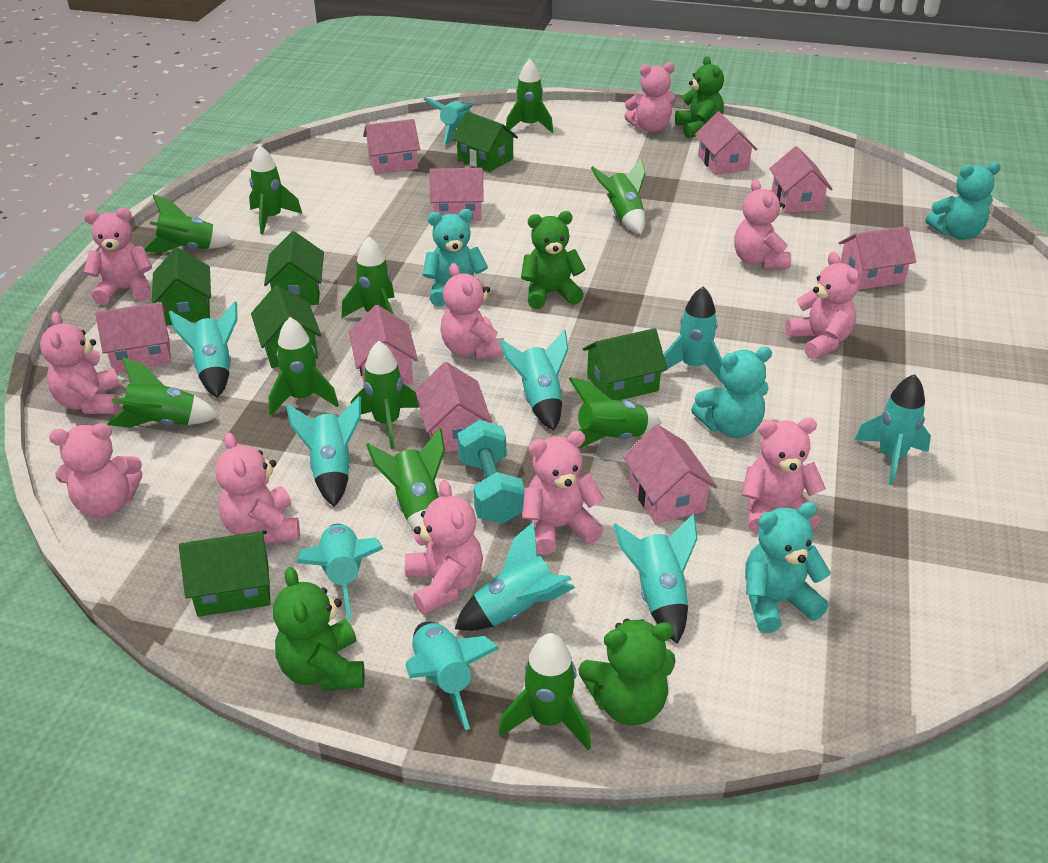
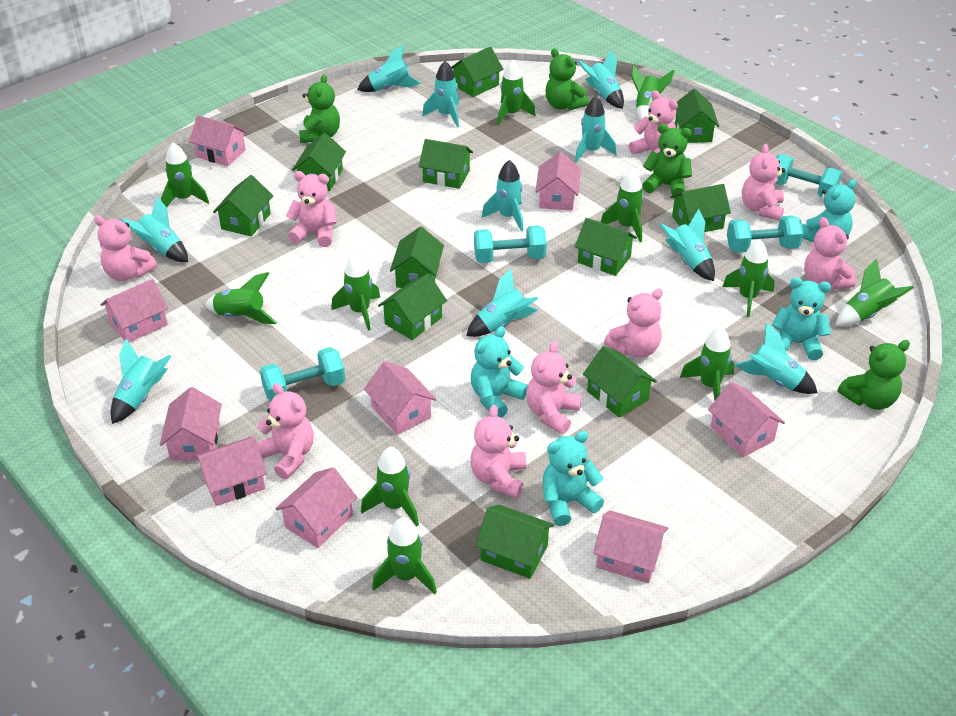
green house: [152,247,211,326] [179,531,271,617] [251,285,321,368] [264,231,324,305] [452,111,518,172] [583,328,667,400] = 6 -> [213,175,273,237] [292,133,346,191] [378,274,447,340] [390,226,444,288] [419,139,473,189] [451,46,503,97] [475,505,554,579] [575,218,637,276] [583,346,657,418] [670,184,731,232] [675,89,719,143] = 11
pink teddy bear: [40,312,120,414] [49,423,142,518] [84,208,152,305] [215,433,300,544] [405,480,483,615] [440,263,504,359] [522,431,604,555] [624,62,675,132] [734,179,791,269] [742,418,826,534] [786,252,859,360] = 11 -> [94,216,157,281] [257,383,314,479] [286,171,337,247] [470,405,526,498] [526,341,582,434] [604,288,663,358] [629,90,678,154] [742,144,785,221] [804,217,856,290] = 9
turquoise dumbbell: [457,420,524,524] = 1 -> [260,347,345,402] [474,226,547,263] [727,216,804,253] [775,154,842,197] = 4

